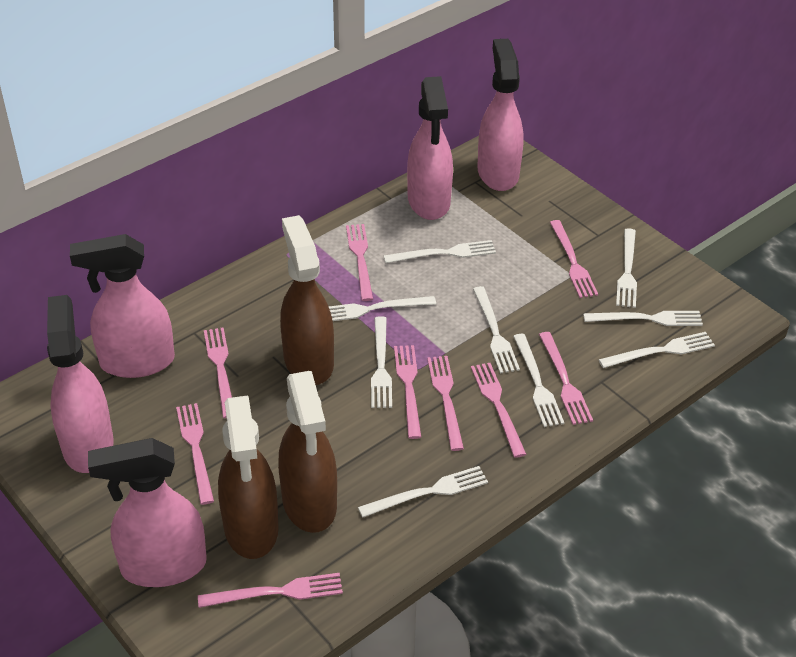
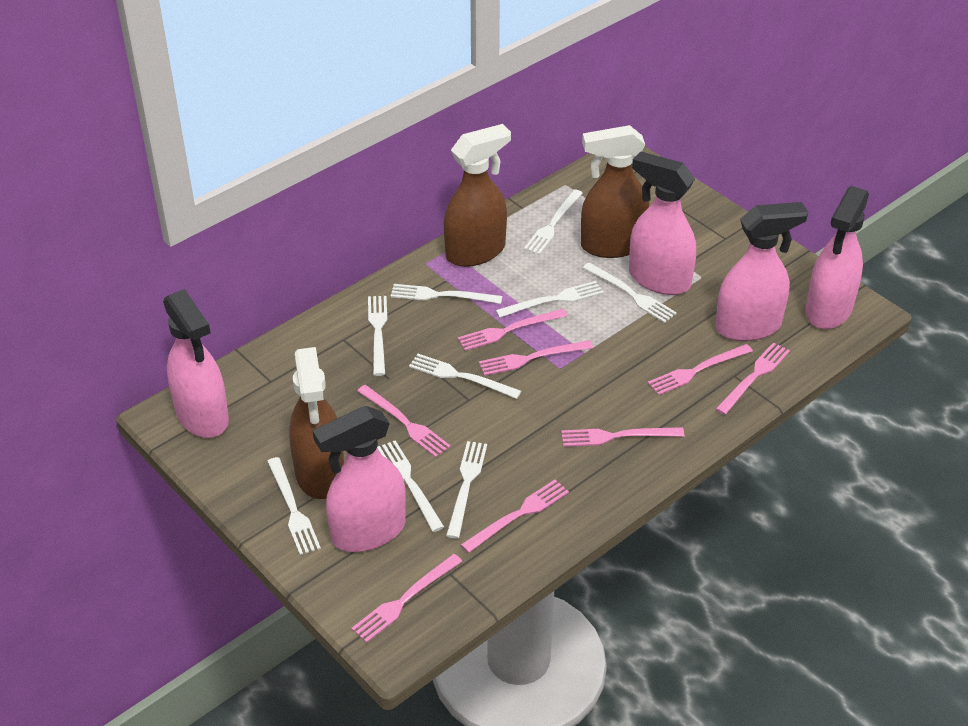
pink fork: [176,403,214,505] [198,573,343,608] [204,327,232,418] [346,224,373,301] [394,345,421,439] [427,356,464,451] [471,363,526,458] [539,332,593,425] [550,220,598,298] = 9 -> [351,554,462,643] [357,385,451,457] [458,309,567,351] [461,480,569,553] [479,340,593,376] [561,427,684,447] [648,344,753,395] [716,342,790,415] = 8

